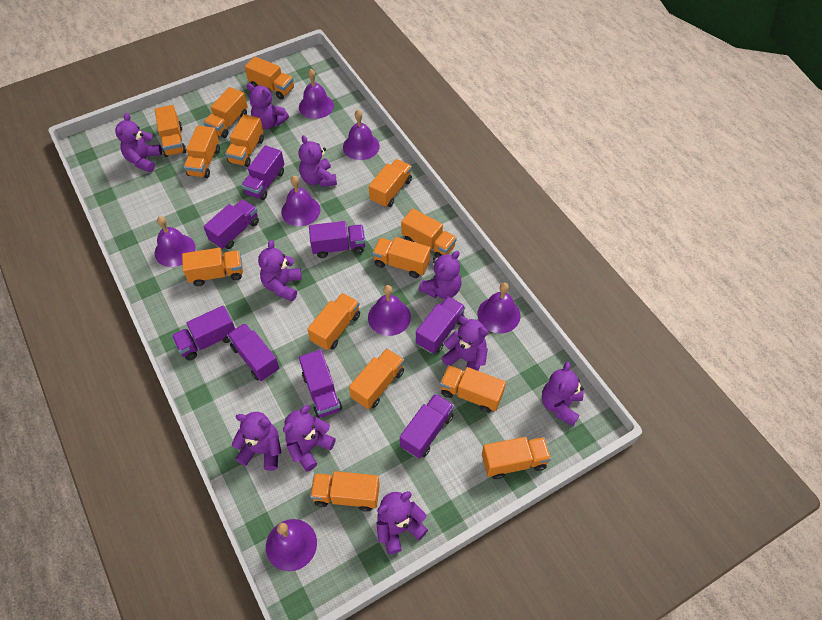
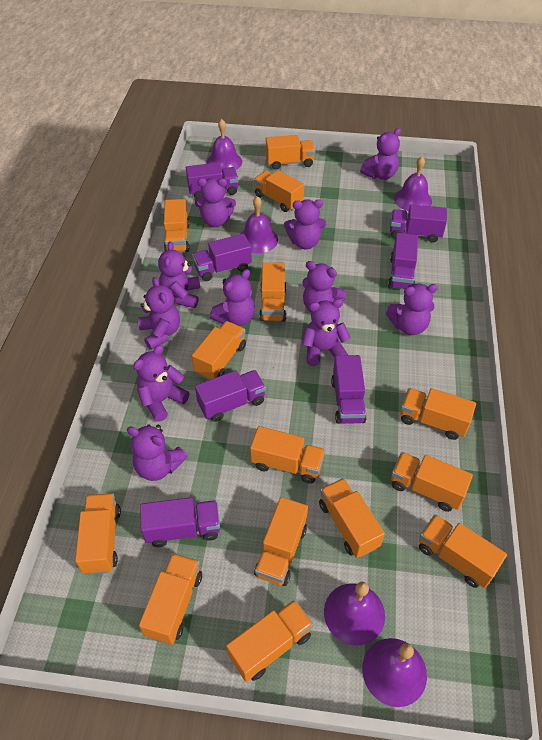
purple bell: [155,216,196,267] [266,519,317,571] [281,176,321,226] [299,69,334,119] [343,110,380,160] [368,285,411,336] [478,283,520,333] = 7 -> [206,119,242,170] [241,196,278,254] [324,582,385,645] [362,638,427,707] [394,157,432,211] = 5
purple teddy bear: [115,113,162,172] [232,412,282,471] [247,83,289,129] [258,240,302,301] [283,405,336,472] [299,135,337,187] [376,491,428,554] [418,251,461,299] [441,316,488,371] [542,361,584,426] = 10 -> [127,425,188,481] [133,345,190,422] [138,277,180,350] [158,241,200,308] [195,178,236,227] [210,269,255,326] [284,200,326,249] [302,261,346,312] [302,299,351,366] [360,128,401,180] [386,284,438,335] = 11
purple truck: [172,306,235,361] [203,200,259,249] [227,323,279,381] [241,145,284,200] [299,350,342,418] [309,221,365,258] [400,394,454,459] [416,296,465,353] = 8 -> [140,497,220,547] [186,162,239,199] [192,234,252,281] [195,370,266,422] [331,355,367,424] [388,233,418,289] [390,204,447,243] = 7

